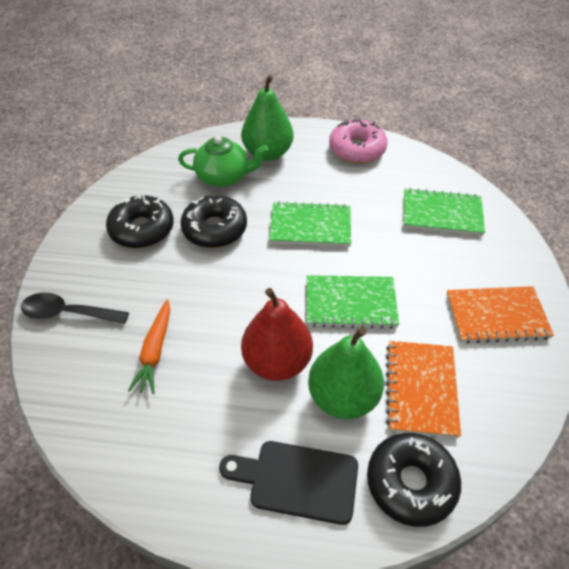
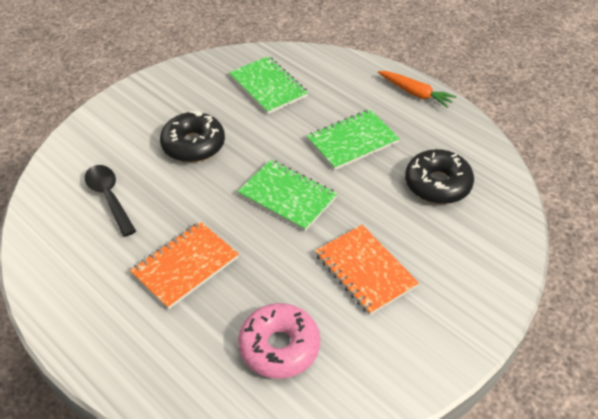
black cutting board: [219,441,358,525] = 1 -> none = 0
black donut: [106,195,174,248] [180,195,247,248] [367,433,461,527] = 3 -> [160,111,225,162] [405,149,474,204] = 2
green pear: [241,75,294,161] [308,327,384,419] = 2 -> none = 0
green teapot: [178,136,269,187] = 1 -> none = 0
red pear: [241,288,313,381] = 1 -> none = 0

